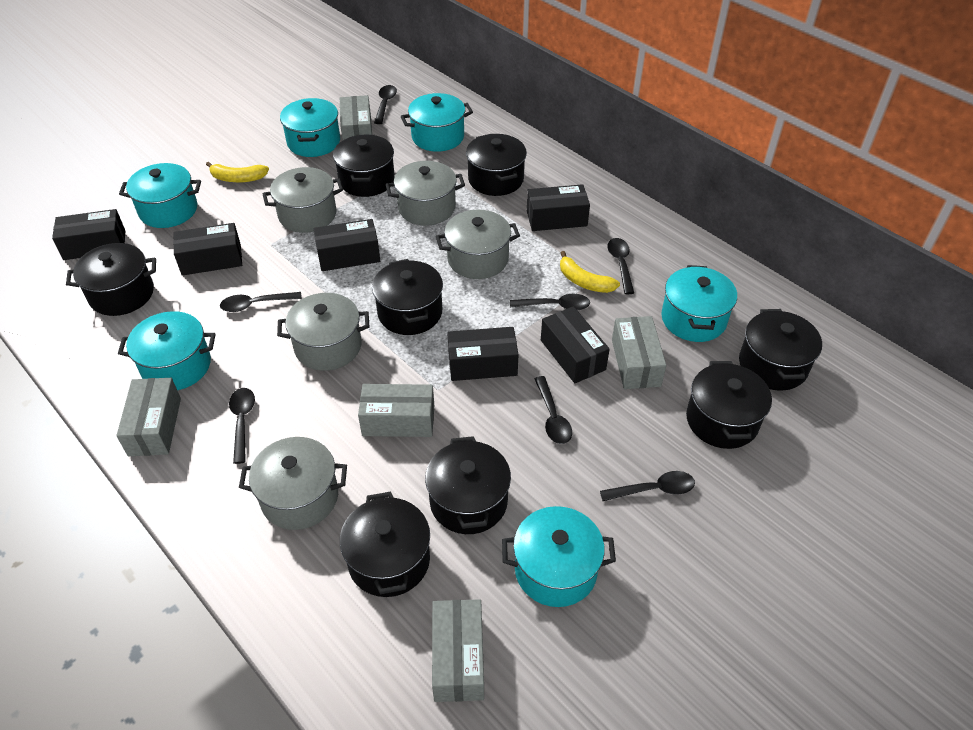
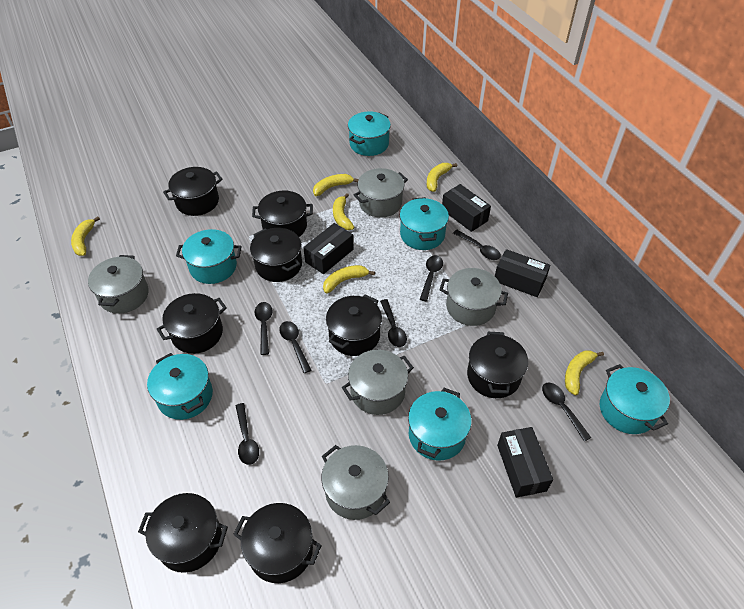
black box: [52,209,125,260] [173,223,242,276] [314,219,380,271] [447,327,518,381] [527,184,590,231] [541,306,610,383] = 6 -> [303,223,354,274] [442,184,491,232] [495,249,550,297] [497,427,553,498] = 4
grey box: [116,378,181,456] [340,95,372,140] [358,384,434,437] [432,599,484,702] [612,316,667,389] = 5 -> none = 0
yellow banana: [206,162,269,182] [560,251,620,293] = 2 -> [71,216,100,256] [313,174,359,196] [323,265,375,293] [333,193,354,230] [427,163,457,192] [565,350,604,395] = 6

